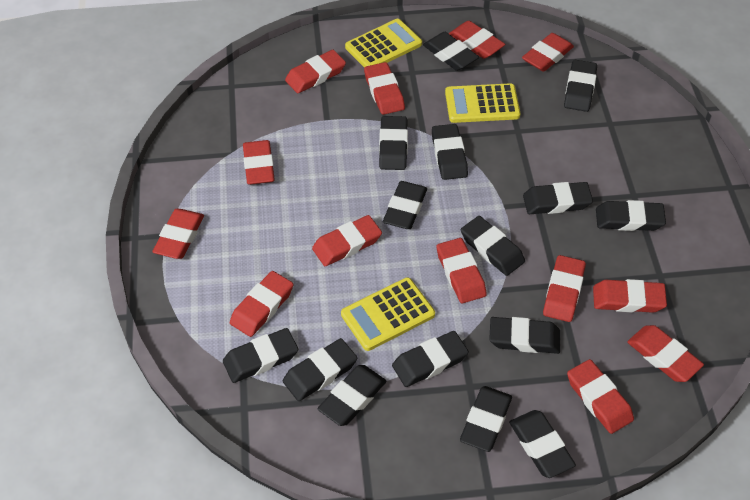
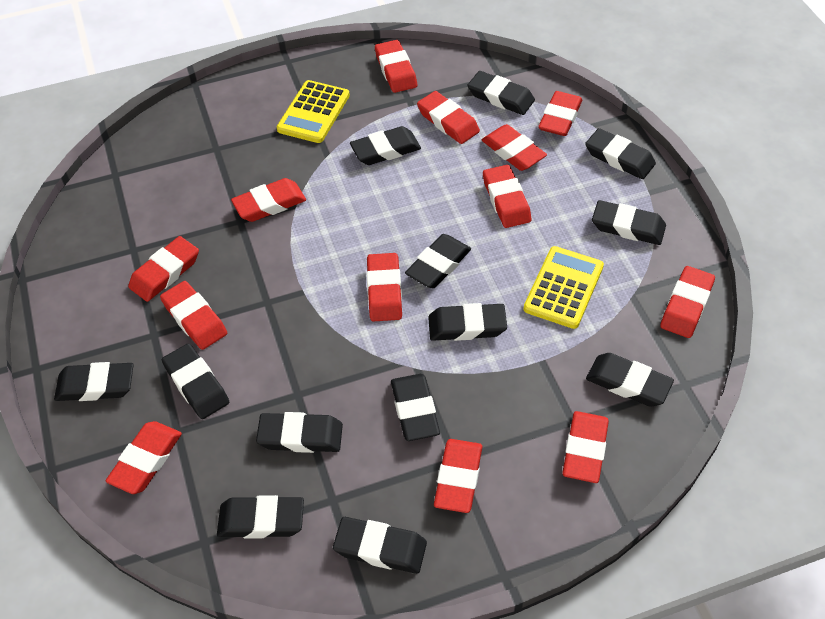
black eraser: [223,328,298,383] [283,338,357,401] [317,365,387,426] [379,116,408,170] [383,181,427,229] [392,331,469,387] [423,32,479,71] [432,124,468,180] [460,386,512,452] [461,216,525,276] [489,317,560,354] [509,410,576,478] [523,182,593,214] [564,60,597,112] [596,200,666,231] = 15 -> [54,362,134,401] [162,343,229,419] [217,495,304,538] [256,412,343,453] [333,517,427,574] [350,126,421,165] [391,374,440,441] [405,234,471,288] [428,303,507,341] [467,71,535,115] [585,128,656,179] [586,353,674,407] [592,200,666,245] = 13
yellow calculator: [341,277,435,351] [345,19,422,67] [445,83,520,123] = 3 -> [277,80,350,143] [523,246,604,329] = 2

